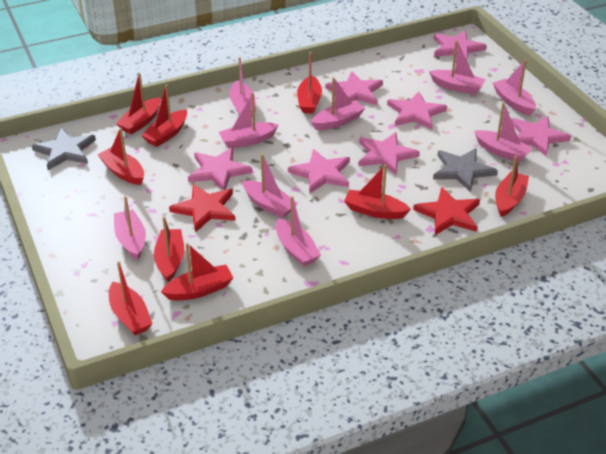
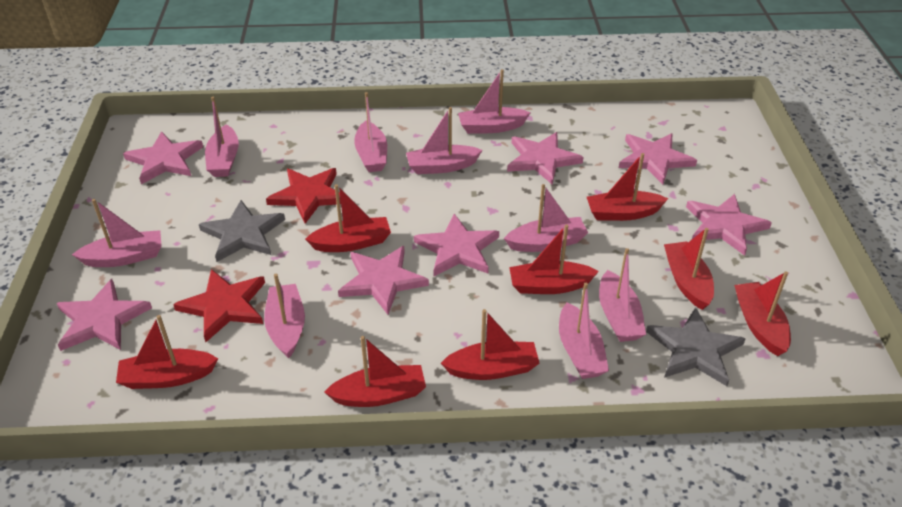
red boat: [97,128,144,185] [109,261,153,335] [116,73,161,134] [141,85,187,147] [154,216,184,283] [161,243,233,301] [297,52,322,113] [344,164,411,219] [495,156,529,217] = 9 -> [116,315,218,389] [305,184,391,252] [324,336,426,407] [441,309,540,380] [509,224,599,294] [587,153,668,221] [664,228,714,310] [734,271,791,356] = 8

